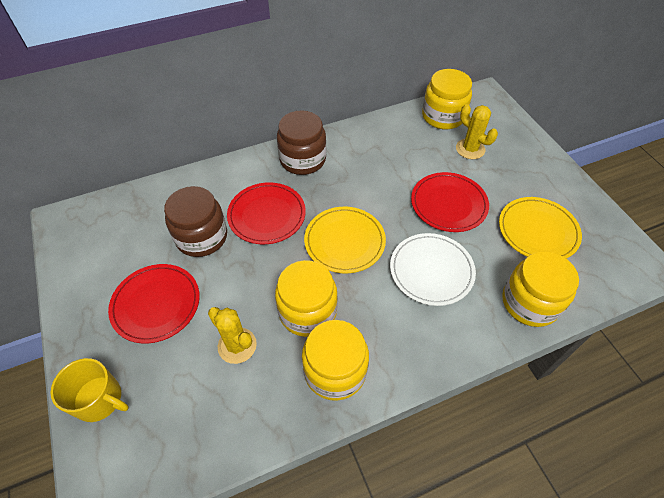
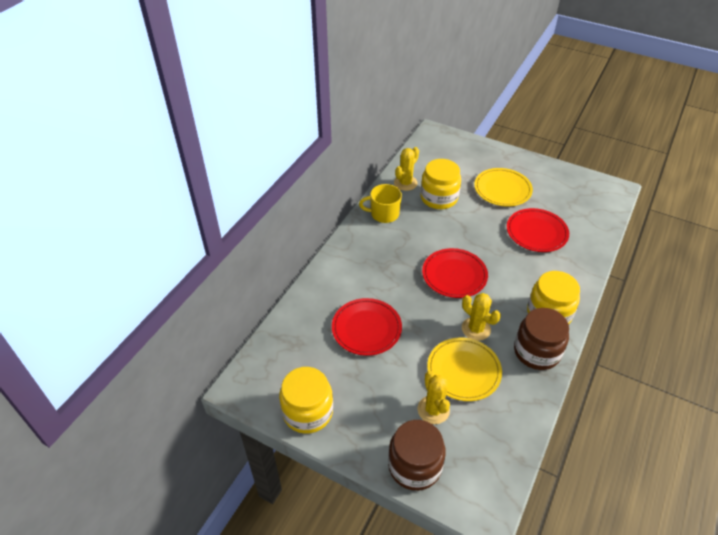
white plate: [390,233,476,306] = 1 -> none = 0
yellow cactus: [208,307,257,364] [456,104,498,159] = 2 -> [394,147,419,191] [418,371,450,424] [462,293,501,341] = 3
yellow jar: [275,260,338,337] [302,320,369,401] [422,69,472,129] [502,251,579,327] = 4 -> [279,367,333,434] [420,159,461,209] [527,271,580,324] = 3

